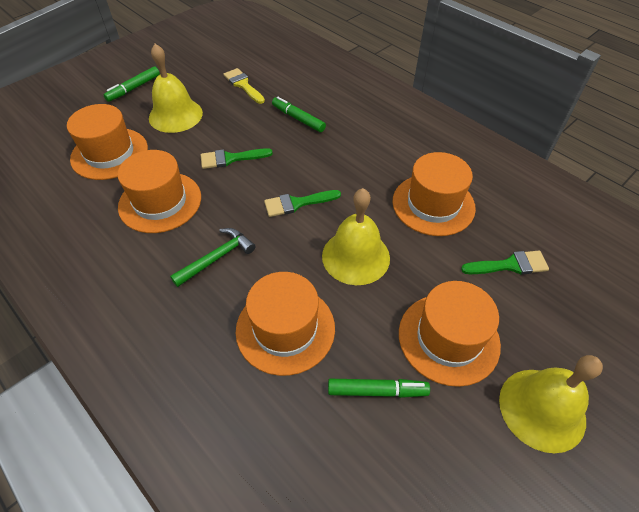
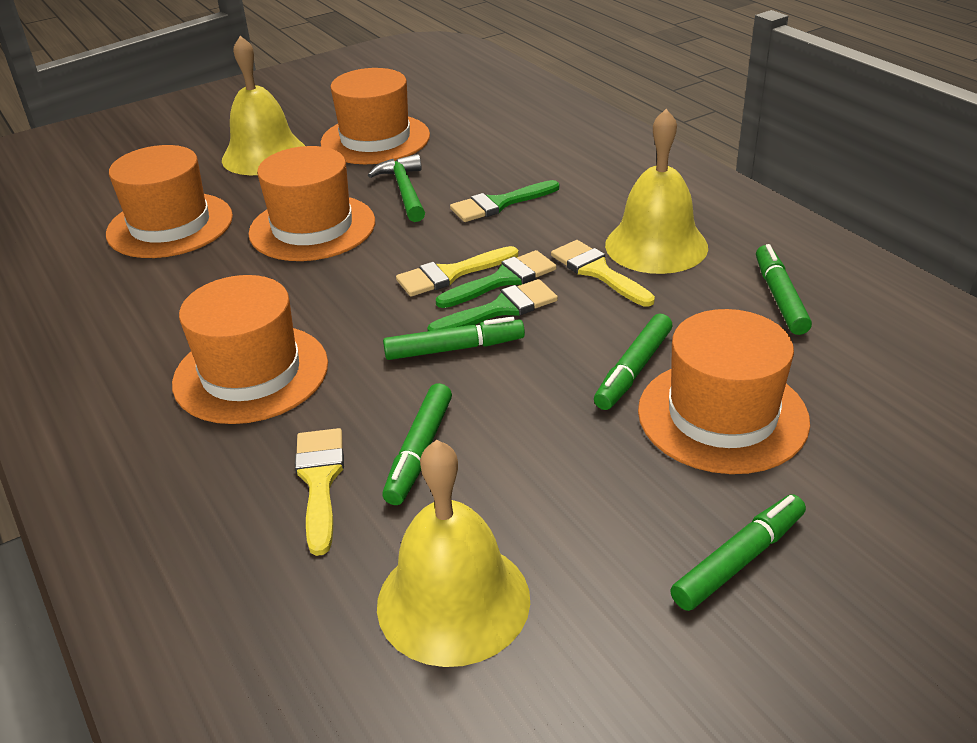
green marker: [103,66,160,102] [272,96,326,132] [328,379,430,398] = 3 -> [382,383,452,505] [383,317,525,360] [594,313,673,410] [670,494,806,611] [756,244,812,335] = 5
yellow brush: [223,68,265,104] = 1 -> [295,428,344,556] [396,246,519,296] [551,240,655,306] = 3

